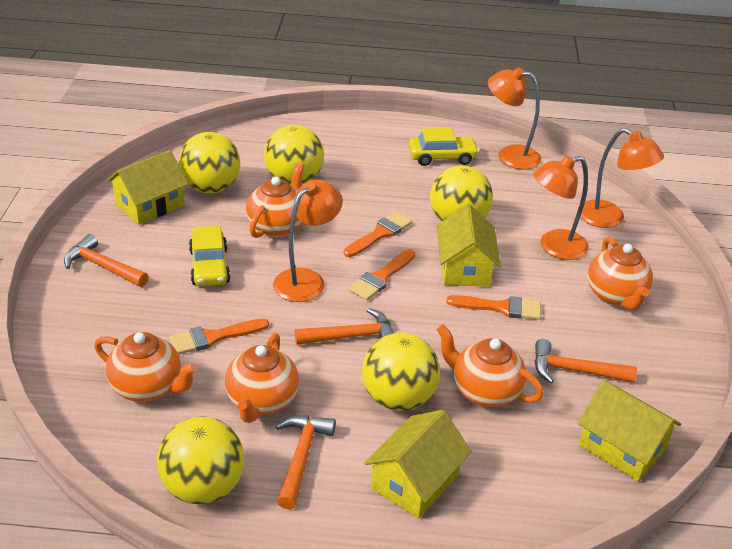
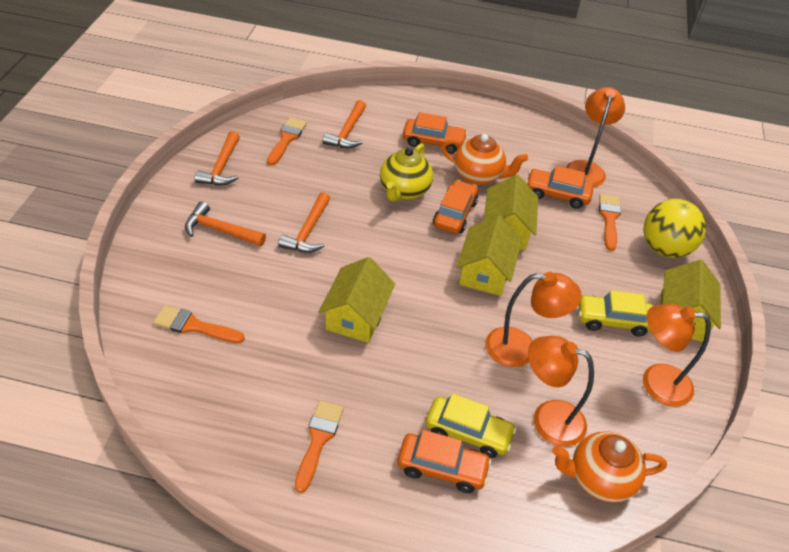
orange car: none = 0 -> [398,430,492,493] [403,112,468,154] [433,180,478,234] [526,165,594,209] = 4
orange teapot: [94,332,198,402] [225,333,299,423] [246,162,304,238] [436,324,544,407] [588,237,653,310] = 5 -> [441,134,528,185] [552,431,667,503] = 2
yellow ball: [157,416,245,504] [179,132,240,193] [264,125,324,185] [362,333,440,411] [430,166,493,221] = 5 -> [644,199,706,258] = 1
yellow teapot: none = 0 -> [380,144,433,202] = 1

